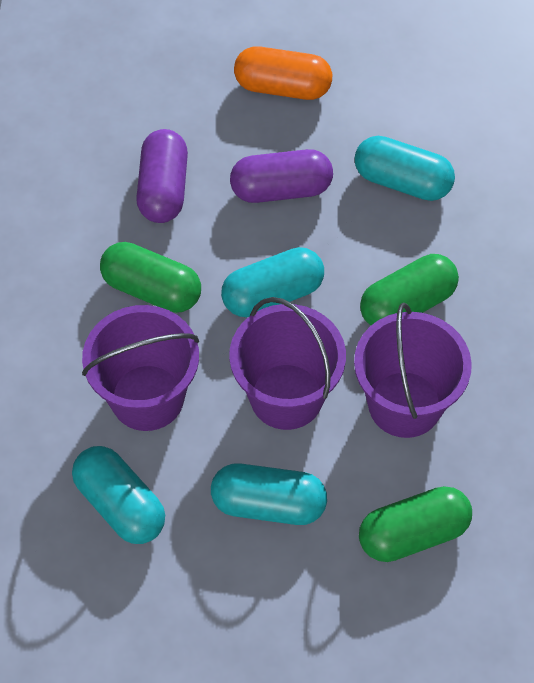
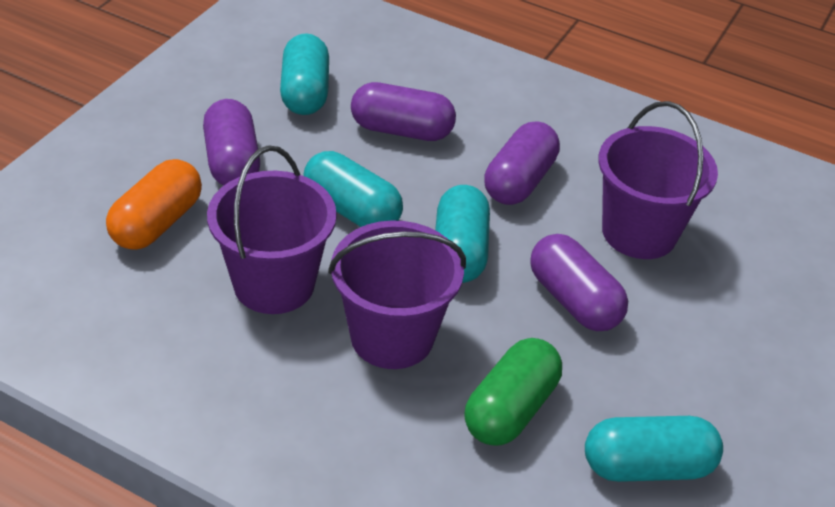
green capsule: [100,242,201,313] [359,486,472,562] [360,254,459,325] = 3 -> [464,338,562,446] = 1
purple capsule: [136,129,188,223] [230,149,333,203] = 2 -> [203,99,260,186] [351,82,456,141] [484,121,560,205] [530,234,628,331] = 4

